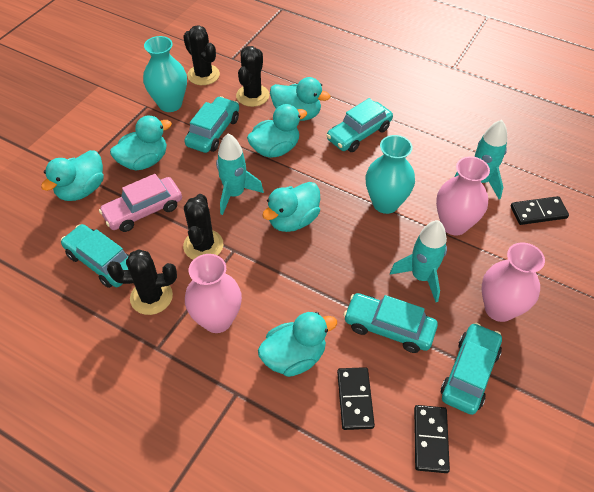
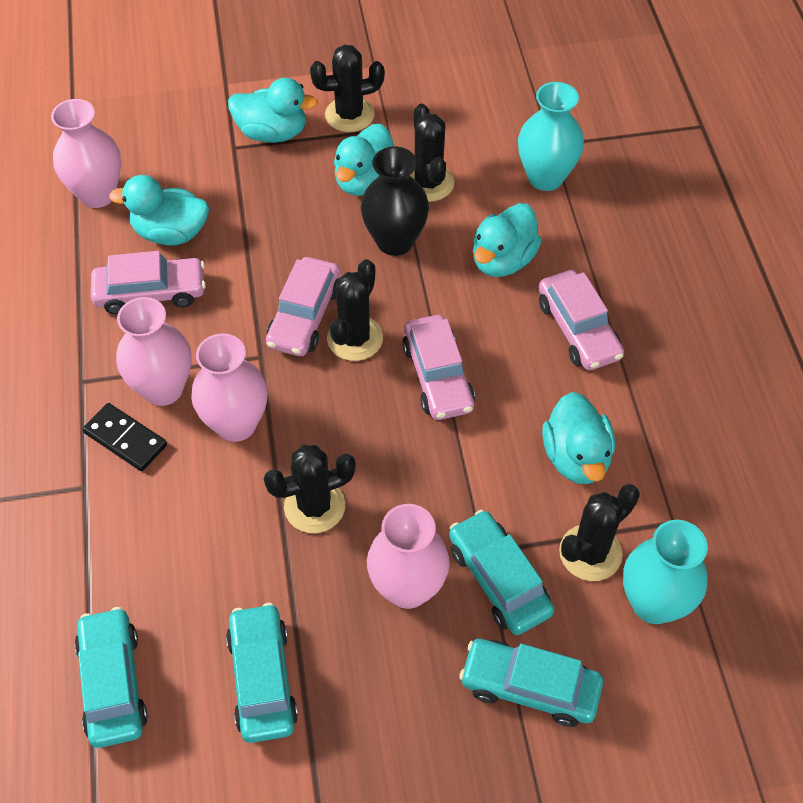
black cactus: [107,249,177,315] [183,25,220,85] [183,194,223,260] [236,46,269,107] = 4 -> [264,445,356,533] [310,45,385,132] [327,259,383,361] [410,104,454,202] [559,484,640,581] = 5
black domino: [337,367,375,430] [414,405,450,473] [511,196,569,225] = 3 -> [83,403,167,471] = 1
black vase: none = 0 -> [361,146,429,256] = 1
pink car: [99,174,182,232] = 1 -> [91,251,206,314] [266,257,340,356] [402,315,475,420] [538,270,624,370] = 4
pink vase: [185,254,242,333] [436,156,490,235] [481,243,545,322] = 3 -> [51,99,121,208] [116,297,192,406] [191,333,268,442] [367,504,450,609] = 4
turquoise car: [61,224,129,288] [184,96,239,153] [326,98,393,152] [343,293,438,353] [441,323,502,415] = 5 -> [75,607,148,748] [226,603,298,743] [449,510,554,635] [459,639,603,727] = 4
turquoise duck: [41,150,104,201] [110,115,172,171] [247,104,307,158] [258,312,337,377] [262,182,320,232] [270,77,331,121] = 6 -> [109,175,209,246] [228,78,318,143] [334,124,394,196] [473,203,542,277] [542,392,615,484] = 5
turquoise rocket: [216,133,264,215] [390,220,447,302] [454,120,507,199] = 3 -> none = 0

